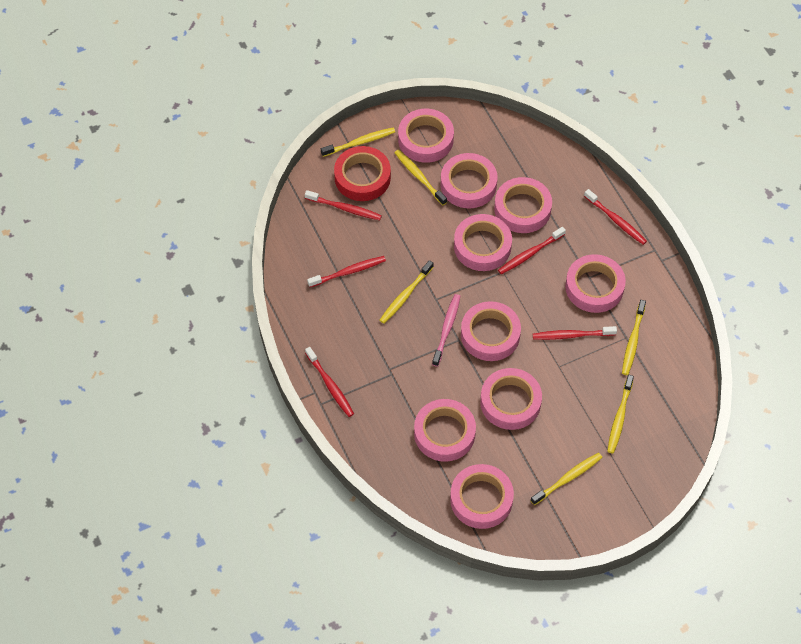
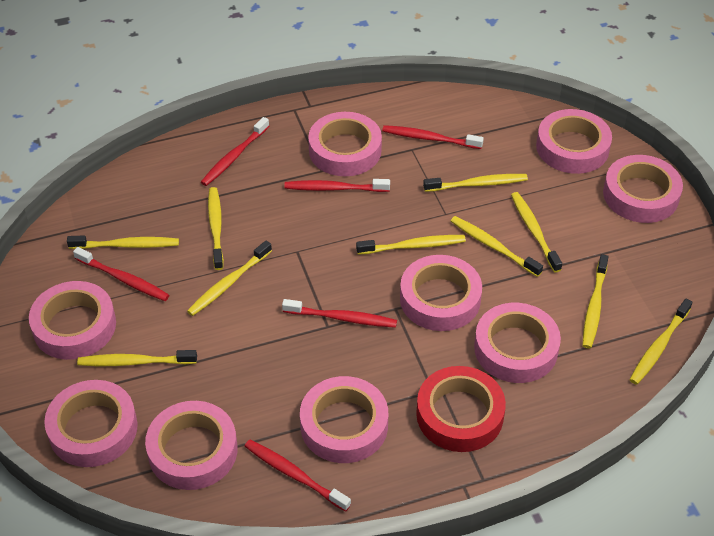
pink toothbrush: [432,294,460,367] = 1 -> none = 0
yellow toothbrush: [321,127,395,157] [380,260,434,324] [394,150,447,205] [530,453,602,505] [607,375,634,453] [622,300,646,375] = 6 -> [67,236,179,249] [77,350,197,366] [187,241,272,316] [208,187,224,270] [356,235,466,255] [423,174,528,192] [451,216,543,277] [511,192,562,272] [582,254,609,349] [630,299,693,385] = 10

